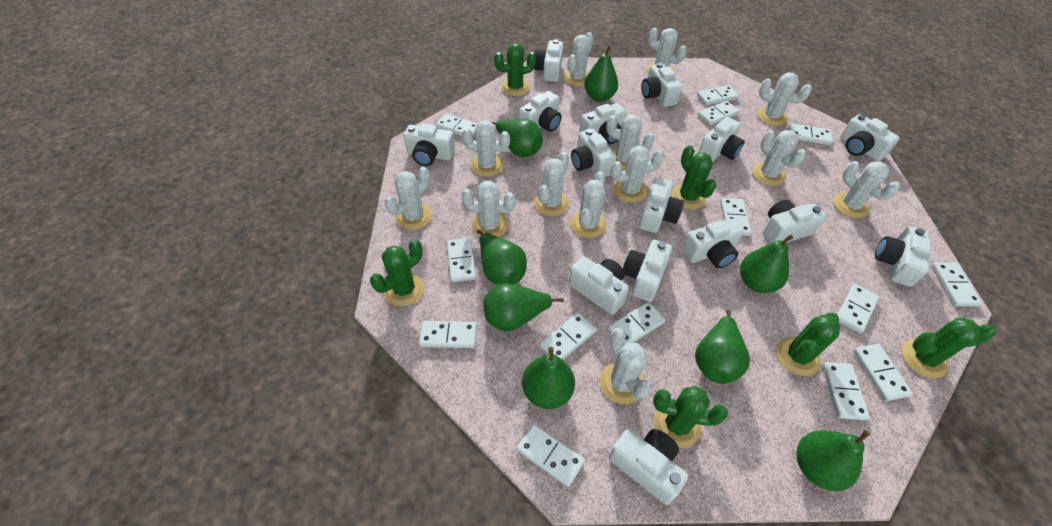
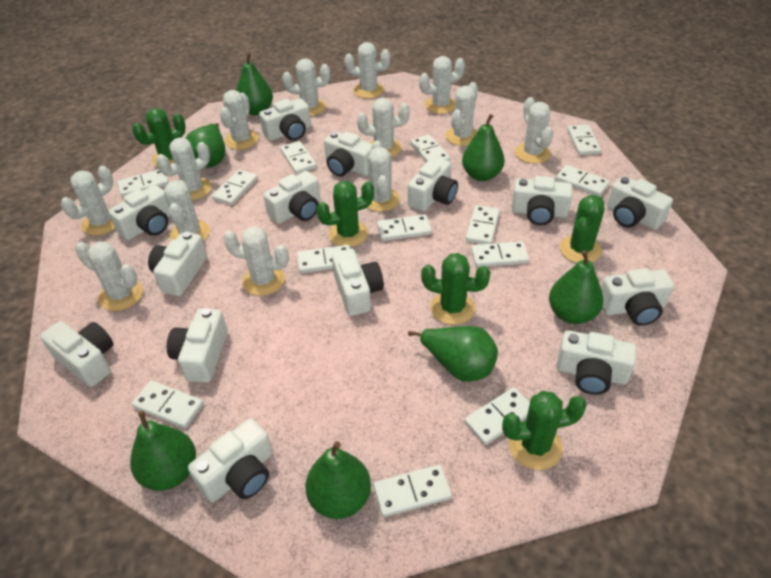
green cactus: [370,239,424,306] [494,43,536,96] [653,386,728,448] [671,145,717,210] [776,313,840,376] [901,317,996,378] = 6 -> [132,108,186,168] [316,181,374,247] [421,253,491,325] [502,391,587,470] [560,195,604,263] = 5
green pear: [476,230,527,285] [483,283,564,331] [491,119,543,157] [522,347,575,409] [584,46,618,102] [695,310,750,384] [740,235,793,293] [796,430,870,491] = 8 -> [130,411,196,491] [185,123,225,168] [236,53,273,115] [305,441,371,519] [408,326,498,382] [462,114,505,181] [549,250,603,324] = 7
white camera: [404,124,455,166] [519,91,561,132] [534,39,564,82] [569,256,629,315] [571,129,617,177] [579,103,627,144] [609,429,688,505] [623,240,672,302] [639,178,684,233] [641,63,682,107] [682,219,744,268] [698,117,745,162] [763,200,826,244] [840,114,900,161] [875,227,931,287] = 15 -> [40,321,114,387] [109,185,170,240] [148,232,207,296] [167,308,228,383] [188,418,273,502] [259,98,311,141] [263,171,320,224] [324,131,372,177] [332,249,384,316] [408,157,458,212] [511,176,572,225] [556,330,636,395] [601,268,674,326] [607,176,673,230] = 14
white domino: [419,321,477,348] [436,113,477,136] [447,238,476,282] [517,424,585,487] [540,313,596,360] [608,302,665,344] [697,85,739,106] [698,101,740,125] [720,198,752,236] [789,123,833,145] [822,362,870,420] [837,284,879,333] [853,344,913,401] [931,262,982,307] = 14 -> [117,169,169,197] [132,380,203,428] [212,169,258,205] [280,141,317,174] [297,245,350,273] [373,465,452,517] [377,214,432,241] [410,134,450,162] [464,387,530,445] [466,205,500,244] [471,241,529,267] [556,165,610,196] [567,125,601,155] = 13

